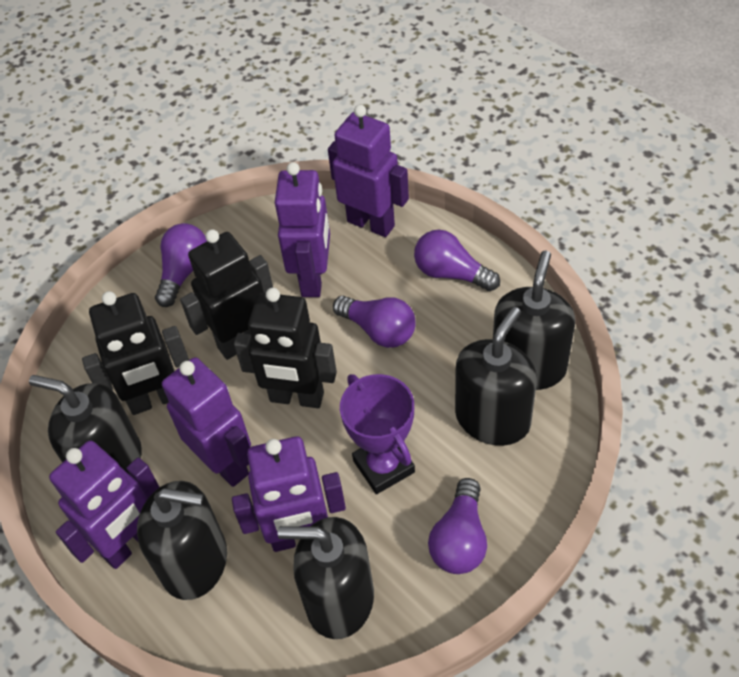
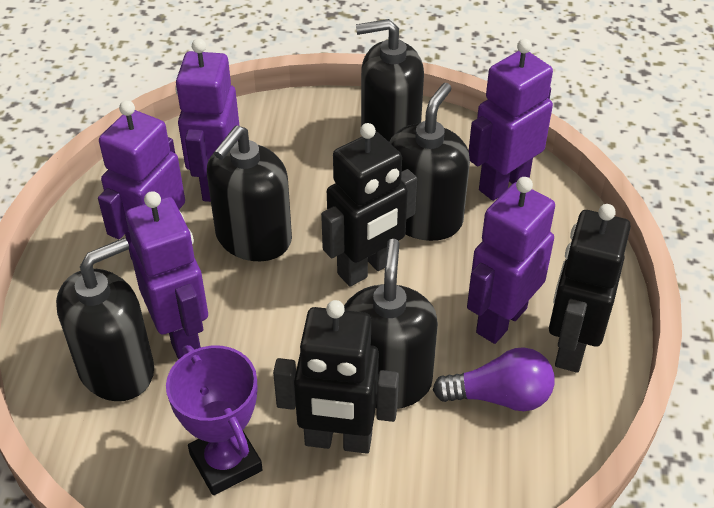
purple light bulb: [155,223,207,307] [333,296,416,348] [414,230,500,291] [428,478,487,574] = 4 -> [433,347,555,411] = 1

